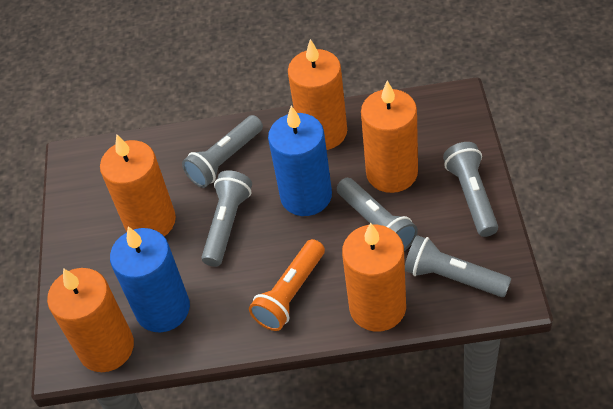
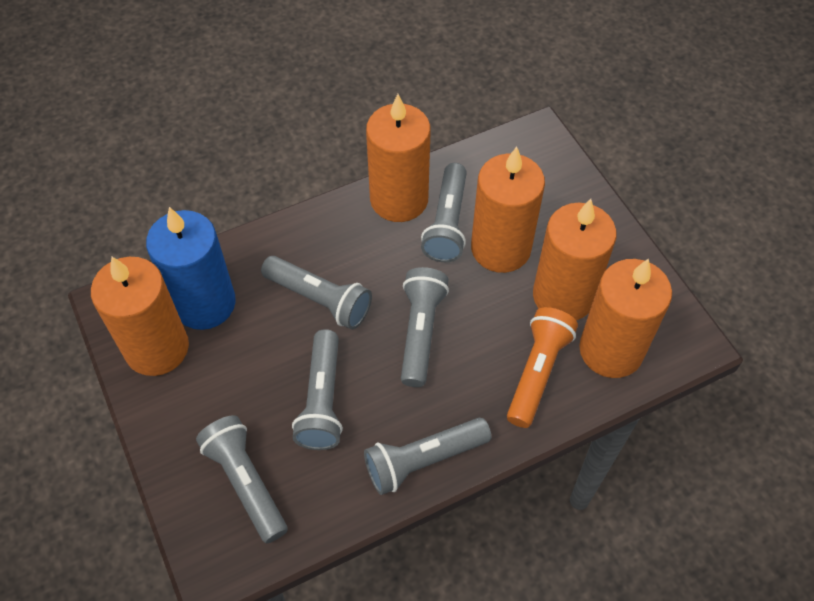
blue candle: [110,226,190,332] [268,106,332,216] = 2 -> [146,207,236,330] = 1
grey flashlight: [182,115,263,188] [201,170,252,267] [337,178,418,251] [405,235,511,297] [443,142,498,237] = 5 -> [196,415,287,543] [261,256,372,329] [292,329,343,450] [364,418,492,495] [401,267,449,387] [421,163,467,262] = 6

